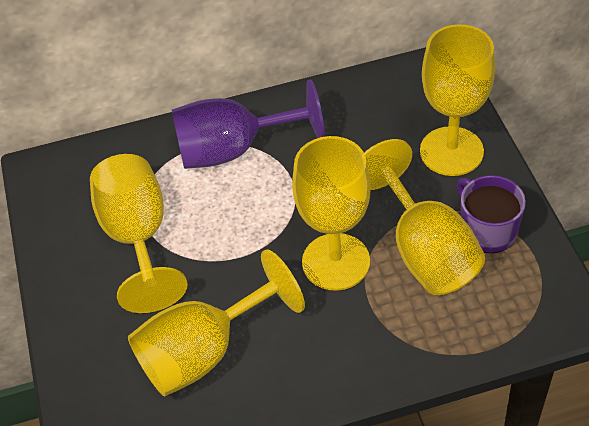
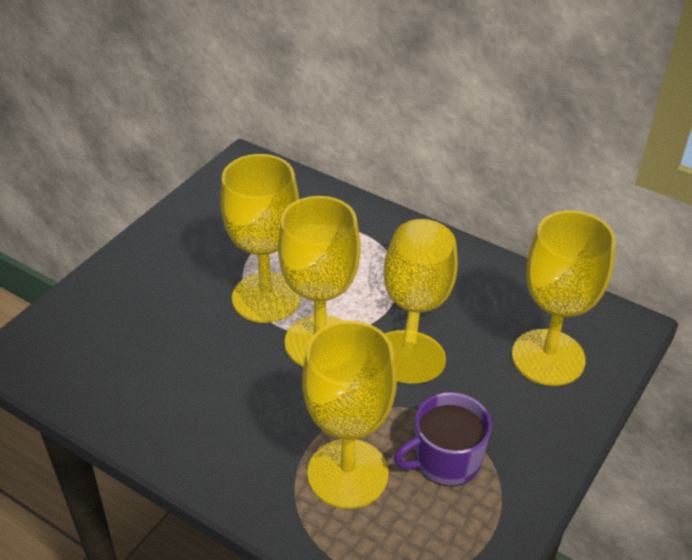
purple goblet: [172,79,325,169] = 1 -> none = 0

